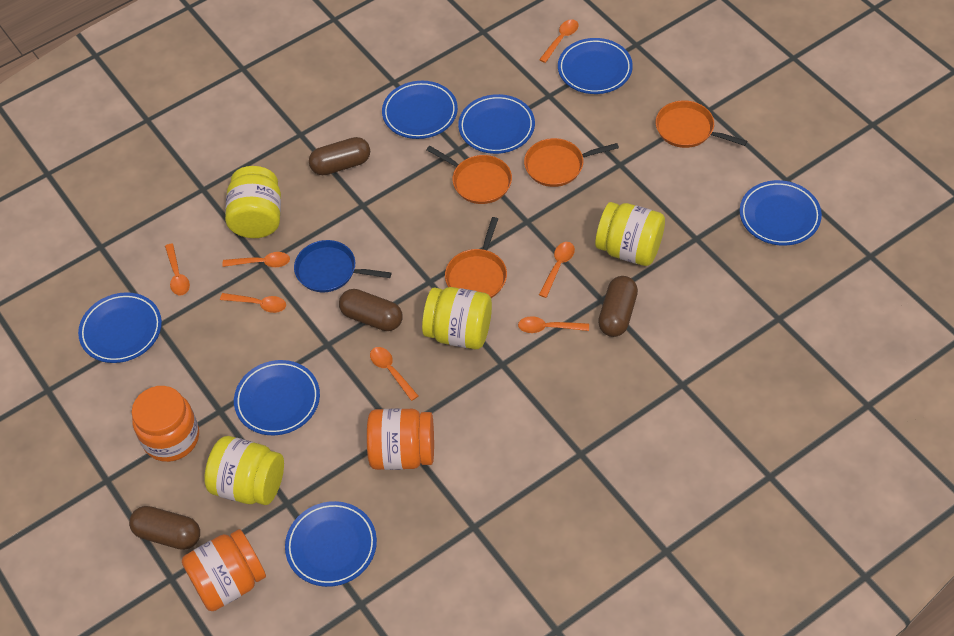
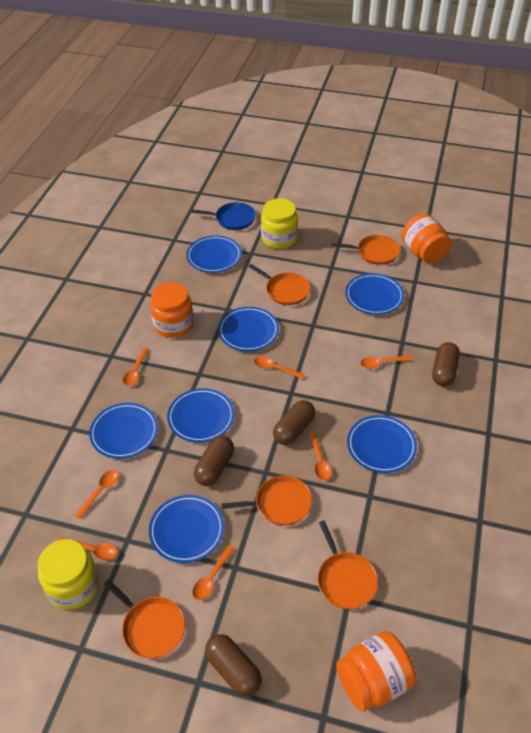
orange pan: [426,146,512,204] [445,217,507,298] [524,138,619,187] [656,100,747,148] = 4 -> [104,580,185,658] [222,476,312,525] [248,264,310,305] [318,521,378,609] [332,235,400,265] = 5
yellow jar: [204,436,284,505] [225,166,281,238] [422,287,492,349] [595,202,665,266] = 4 -> [37,539,99,610] [261,198,298,249] = 2

